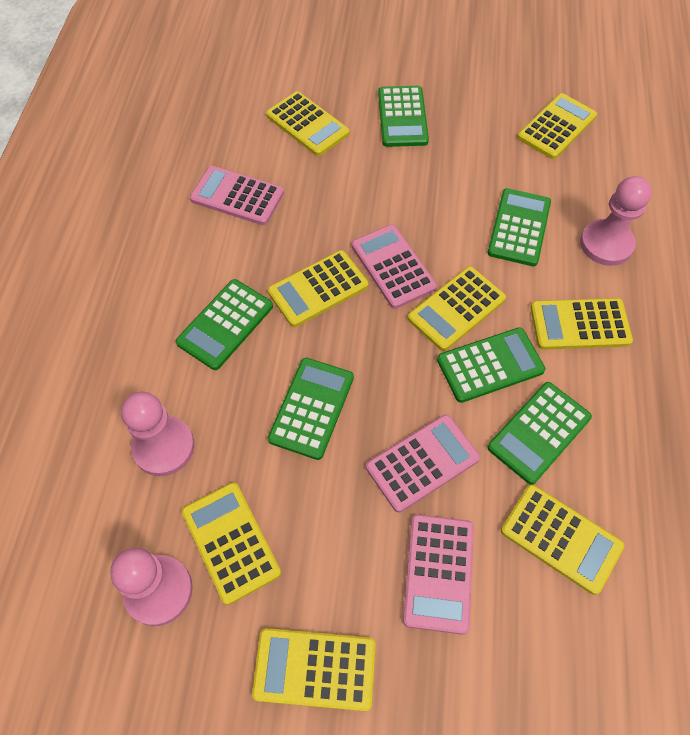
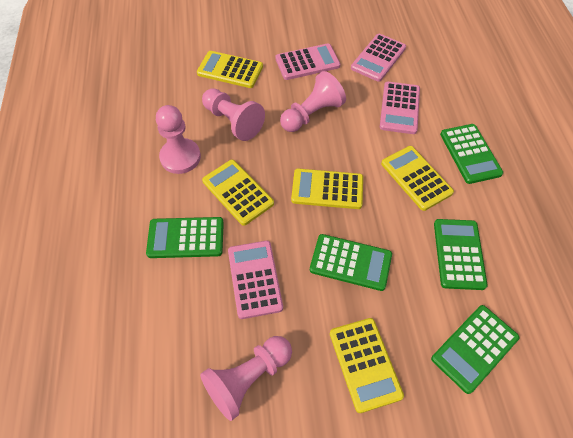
green calculator: [176,279,273,370] [268,358,354,460] [378,86,429,147] [437,327,546,403] [487,188,551,266] [487,382,592,484] = 6 -> [146,217,224,258] [310,234,392,291] [431,305,519,394] [434,219,488,290] [440,124,503,184] = 5
pink pawn: [110,548,193,626] [121,392,195,476] [580,176,652,266] = 3 -> [156,105,201,174] [200,336,292,421] [202,88,265,141] [280,71,346,132] = 4
yellow calculator: [182,482,281,605] [252,628,375,711] [266,91,350,156] [268,250,369,327] [408,266,506,351] [501,484,624,595] [517,93,597,159] [530,298,633,350] = 8 -> [197,51,263,88] [202,160,274,226] [291,168,363,209] [330,318,404,413] [381,146,454,211] = 5

